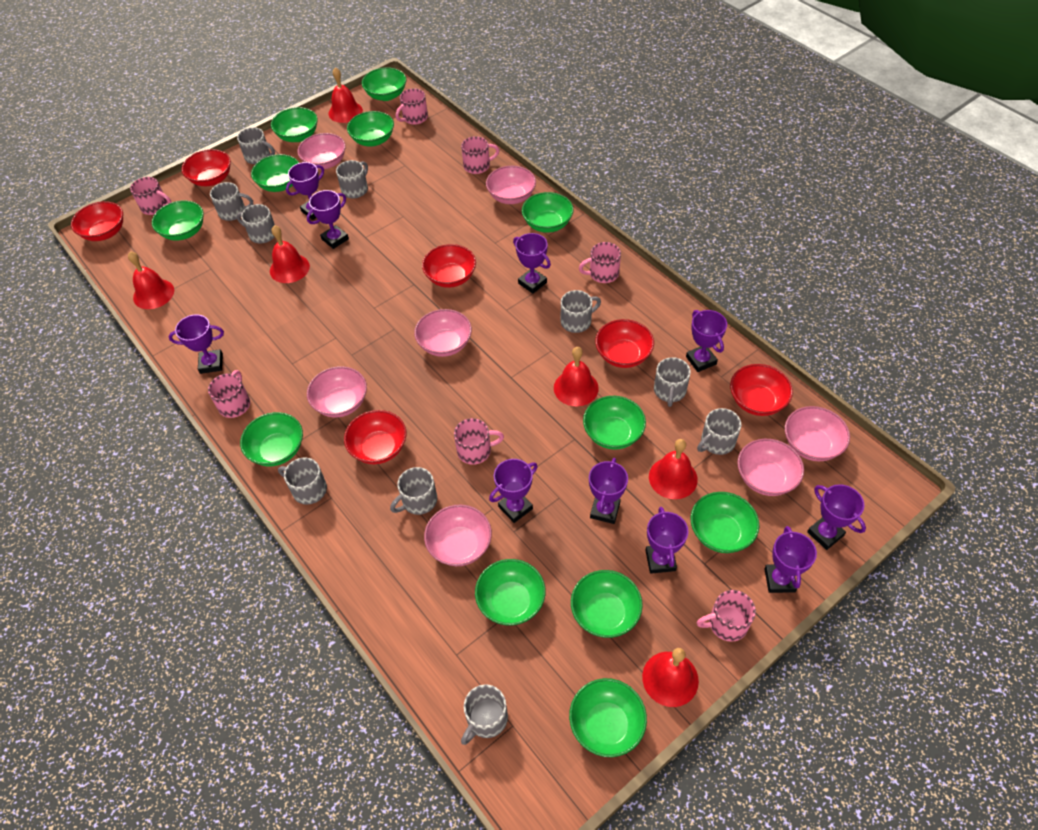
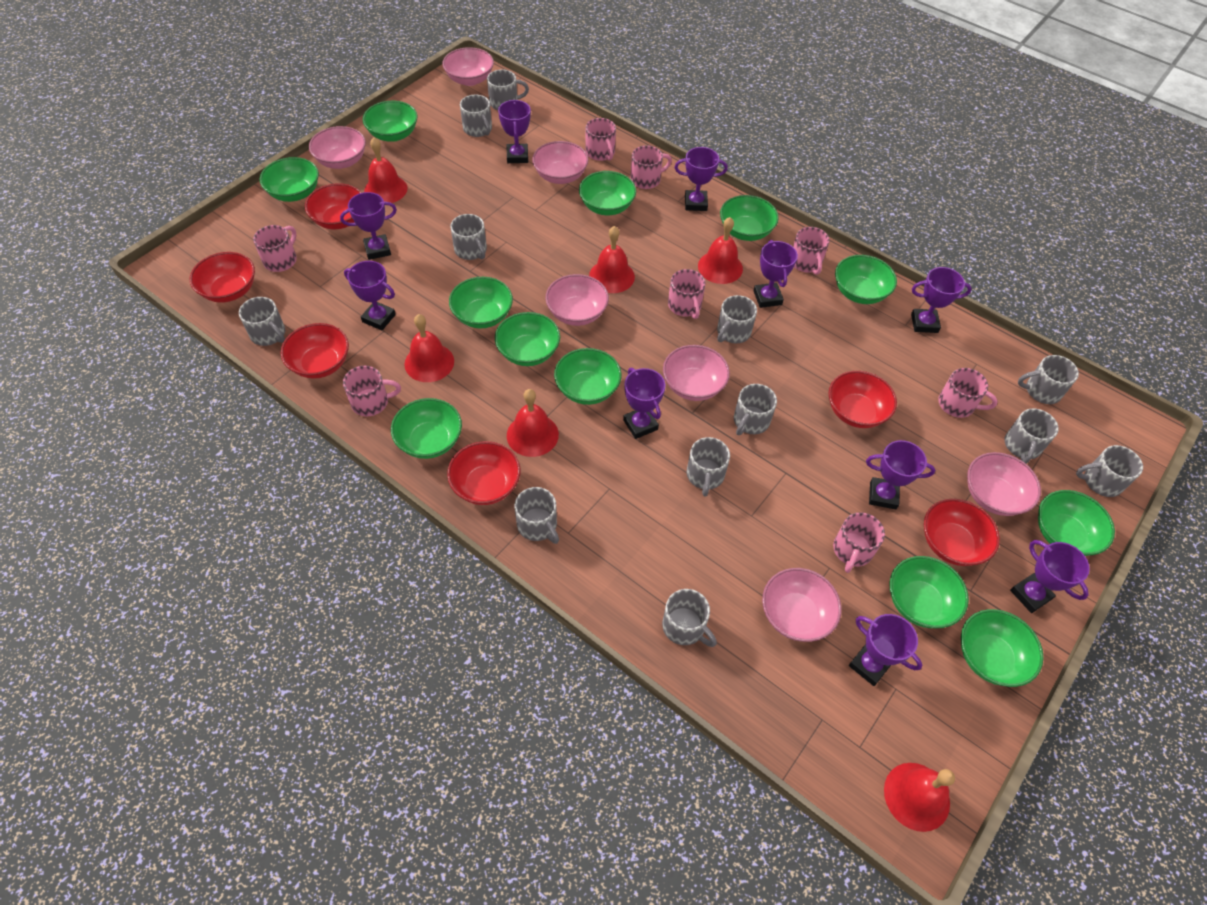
grey mug: [210,182,253,221] [237,127,275,164] [237,204,275,243] [278,458,327,505] [336,160,368,198] [390,467,437,515] [461,684,508,745] [561,290,601,333] [654,357,691,407] [697,408,741,455] = 10 -> [239,297,285,346] [450,214,487,260] [460,95,492,137] [487,70,529,110] [514,487,559,544] [662,589,717,647] [687,437,730,497] [717,295,757,343] [734,384,777,435] [1005,408,1059,464] [1018,355,1079,404] [1076,445,1143,497] = 12
pink mug: [130,177,171,215] [208,370,250,418] [396,88,428,125] [454,418,504,465] [461,136,500,174] [579,242,621,283] [697,590,756,642] = 7 -> [253,225,297,272] [343,366,401,416] [585,118,616,161] [630,145,672,189] [668,269,705,319] [793,227,830,275] [833,512,885,573] [938,368,998,418] = 8

